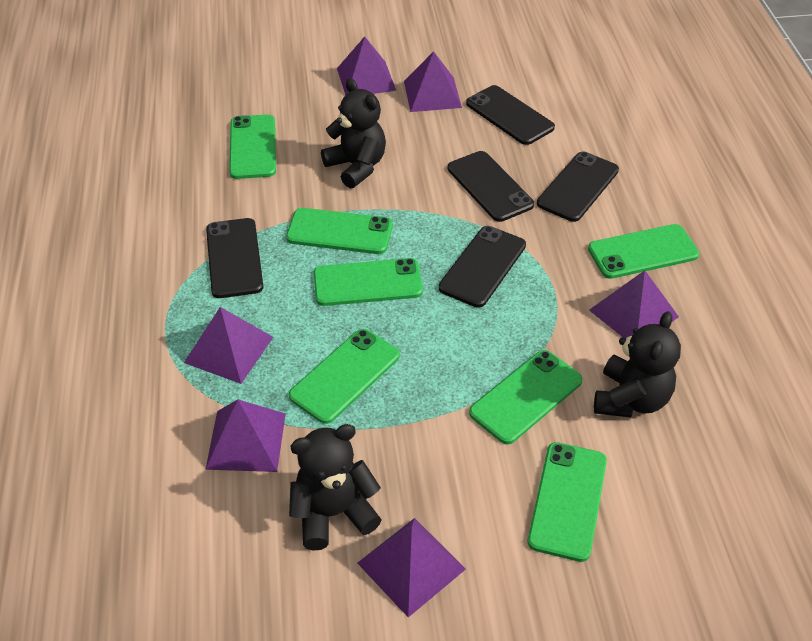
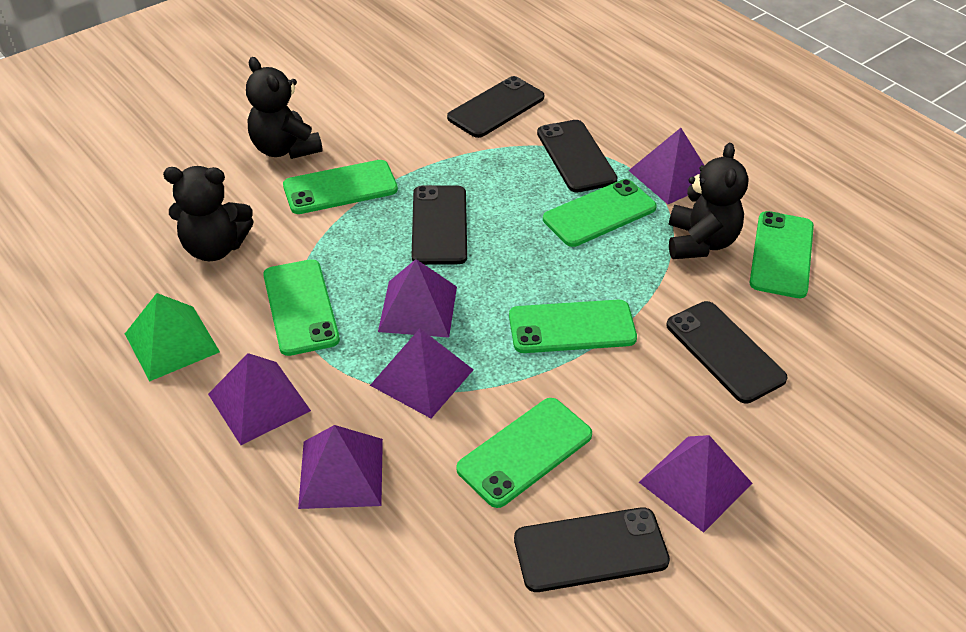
green phone: [229,114,276,179] [286,208,393,254] [289,329,400,424] [314,258,423,306] [469,350,583,444] [528,442,607,562] [588,224,699,279] = 7 -> [263,259,340,356] [283,160,398,214] [456,398,592,508] [509,300,637,353] [543,179,657,247] [750,211,814,298] = 6
green pyramid: none = 0 -> [125,293,220,382] = 1

